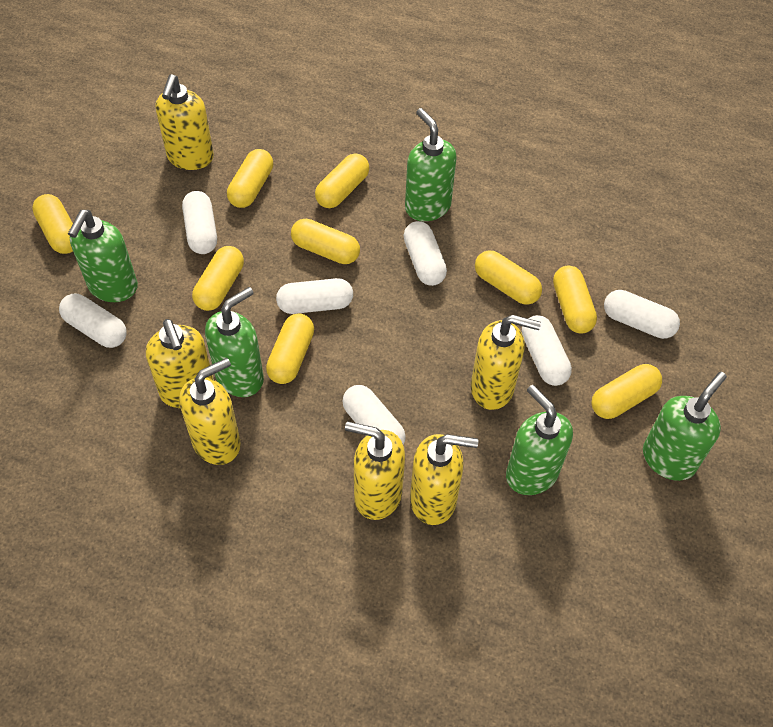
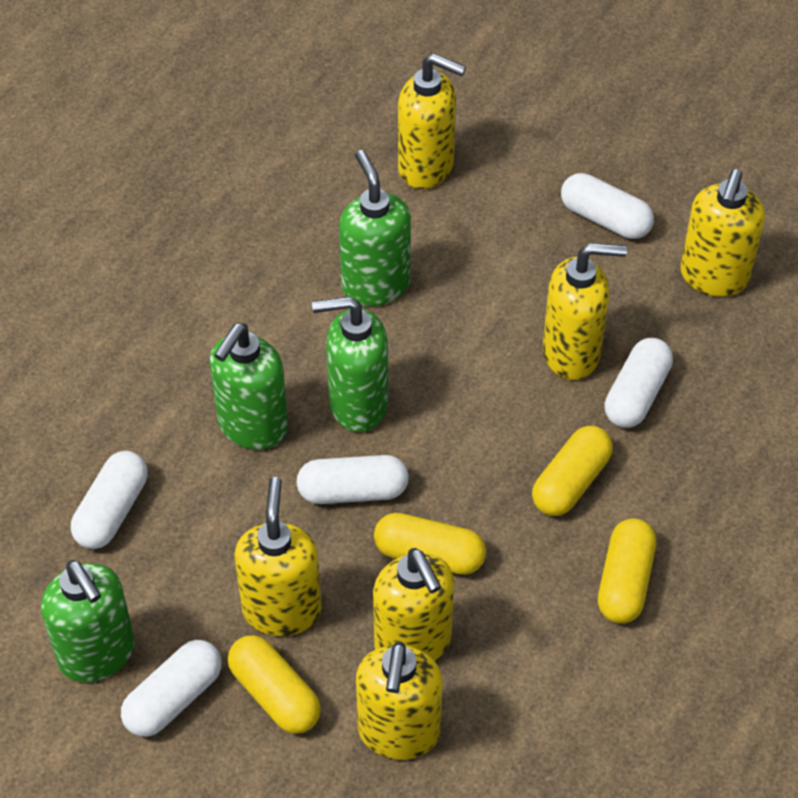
green soap dispenser: [68,210,138,302] [205,287,264,397] [405,108,457,221] [506,385,573,495] [643,372,727,481] = 5 -> [41,560,135,683] [209,323,288,450] [312,296,388,432] [339,150,411,306] = 4
white capsule: [59,294,127,348] [182,191,217,254] [276,278,353,314] [342,385,406,445] [403,221,447,286] [522,315,572,386] [604,290,680,339] = 7 -> [71,451,148,549] [121,640,222,737] [297,455,409,504] [561,173,654,239] [604,338,673,428] = 5
yellow capsule: [32,194,73,254] [192,246,244,311] [227,149,273,208] [266,314,314,384] [291,219,360,264] [315,154,369,208] [475,251,542,305] [553,266,597,334] [591,364,662,419] = 9 -> [228,635,321,734] [374,513,486,575] [532,426,613,516] [598,518,656,624] = 4

